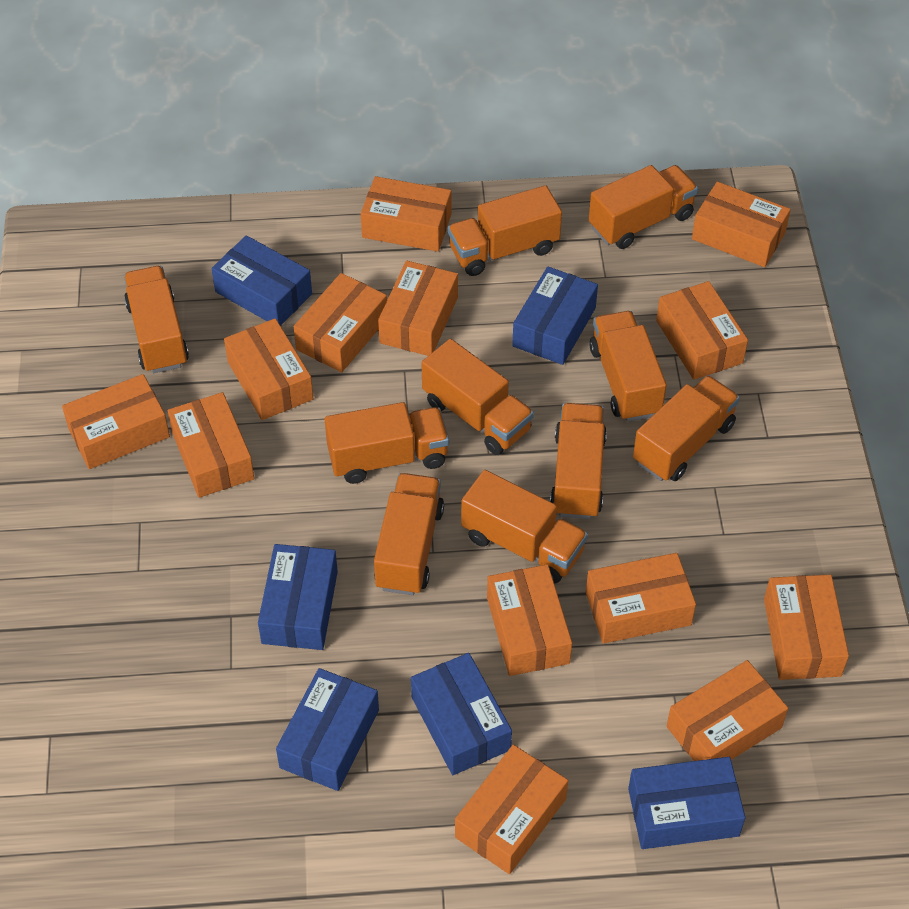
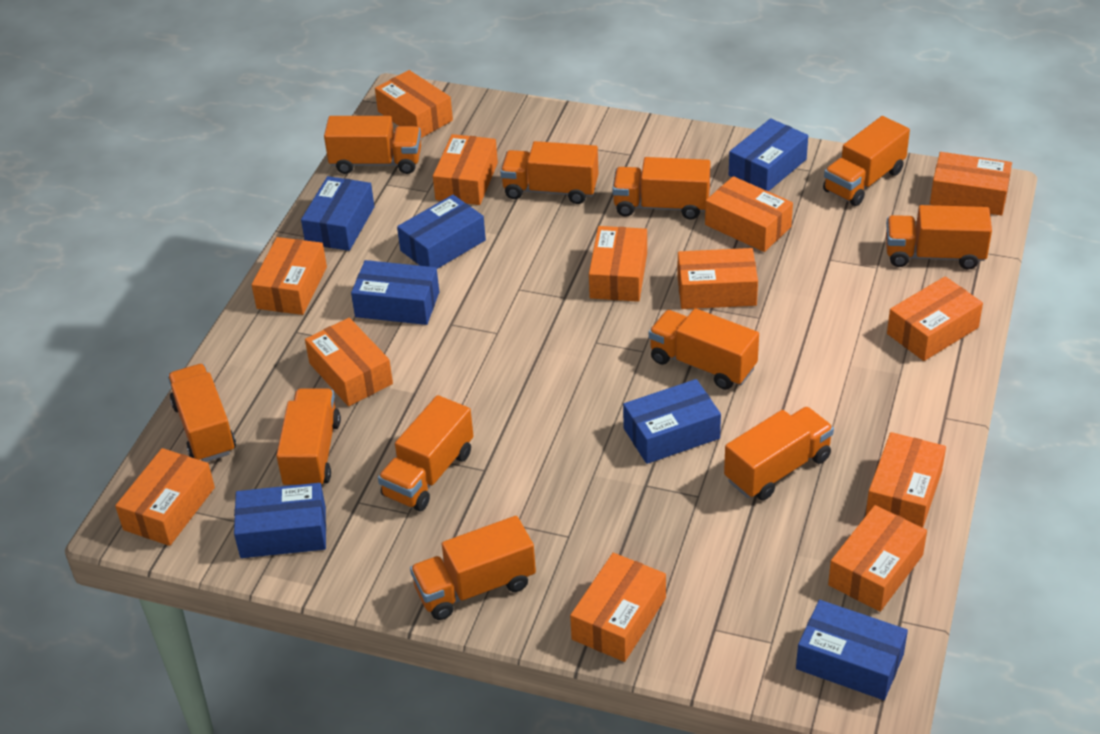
blue box: [211,235,312,326] [258,544,338,650] [276,668,379,791] [411,653,512,775] [512,267,598,365] [628,757,745,849] = 6 -> [234,483,326,558] [301,176,375,251] [351,260,439,325] [397,195,486,269] [623,379,721,464] [729,118,808,192] [796,600,908,700] = 7
orange truck: [124,266,189,373] [325,402,449,484] [374,473,444,595] [422,339,534,455] [448,185,562,276] [461,470,588,584] [550,403,607,519] [589,165,698,249] [590,311,667,422] [633,375,740,481] = 10 -> [168,364,236,462] [276,389,341,486] [324,116,421,174] [378,395,473,511] [410,516,536,620] [500,141,598,204] [612,157,711,220] [649,308,759,390] [724,407,834,500] [823,116,910,206] [886,205,992,269] = 11

